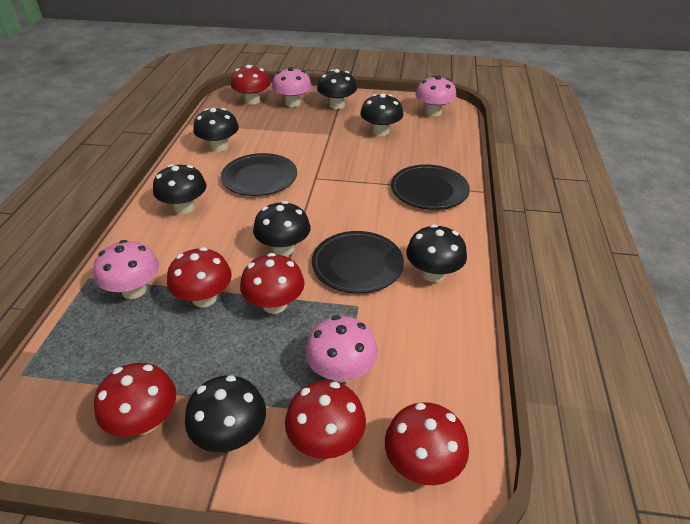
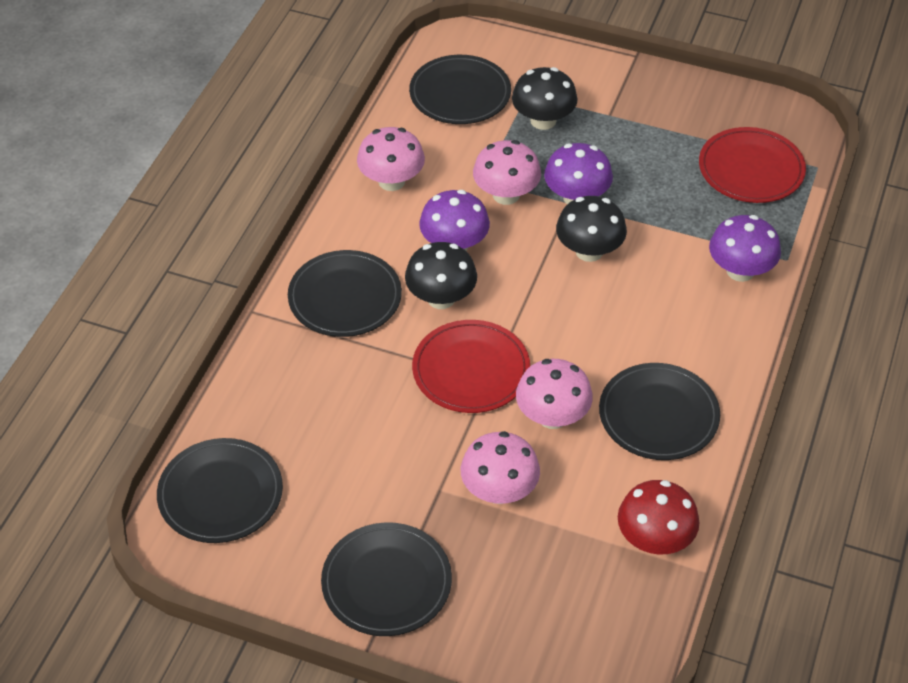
black mushroom: [153,164,207,214] [185,375,266,453] [193,108,239,152] [253,201,311,256] [317,69,357,109] [360,94,403,136] [406,224,467,282] = 7 -> [405,242,477,309] [512,67,578,130] [556,196,627,262] = 3
black plate: [221,153,297,196] [312,231,404,293] [391,164,470,210] = 3 -> [157,438,283,543] [288,250,402,337] [321,522,452,636] [409,55,511,124] [599,363,720,460] = 5
purple mushroom: none = 0 -> [419,190,490,251] [544,143,613,204] [709,215,781,282] = 3
red mushroom: [94,363,176,437] [167,247,232,307] [231,65,270,105] [240,253,305,314] [285,381,366,459] [385,402,469,485] = 6 -> [618,480,699,555] = 1
red plate: none = 0 -> [412,320,530,413] [699,127,806,203] = 2

